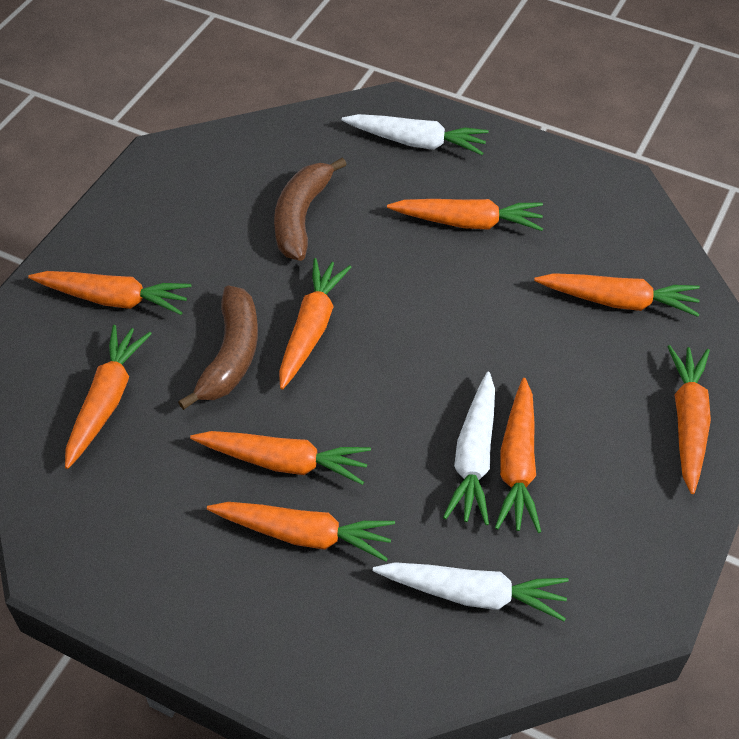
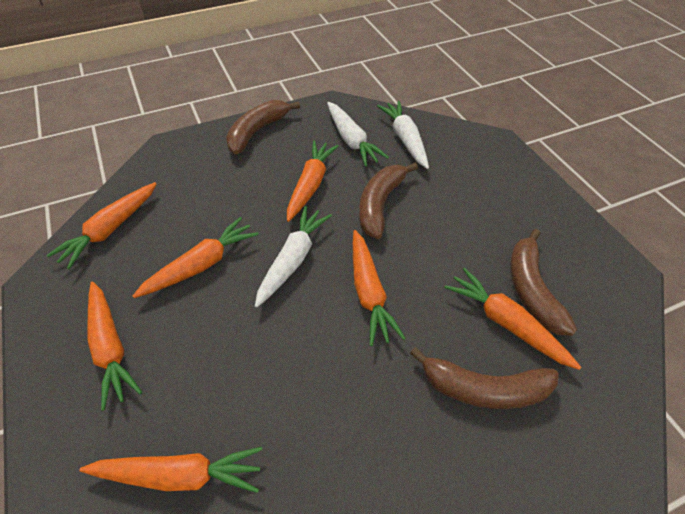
brown banana: [178,286,258,410] [274,157,347,261] = 2 -> [226,100,300,154] [359,163,418,239] [410,347,559,409] [510,229,577,336] = 4
orange carrot: [28,271,191,315] [65,325,152,469] [190,431,371,485] [207,502,395,561] [279,258,351,390] [387,199,543,231] [495,378,541,533] [534,273,700,317] [667,345,711,494] = 9 -> [47,182,156,269] [80,447,262,493] [88,282,142,411] [133,217,259,298] [287,141,339,222] [353,230,406,346] [444,268,581,370] = 7

